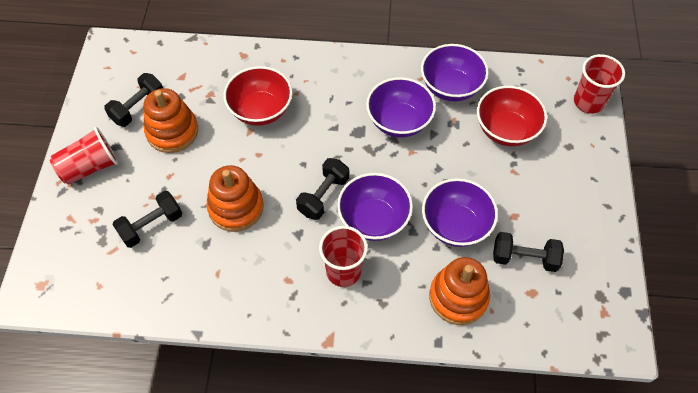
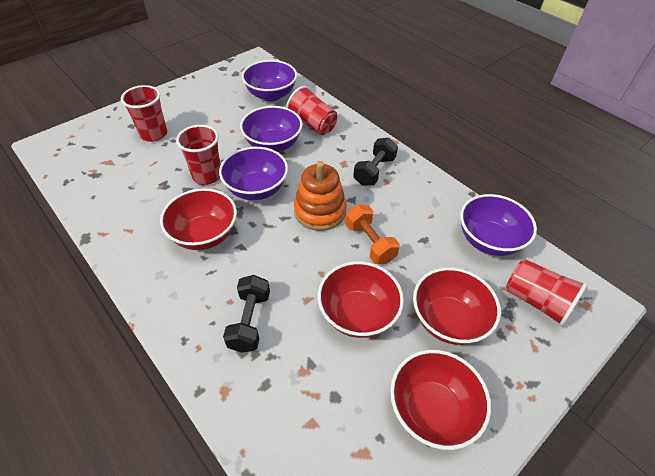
black dumbbell: [104,73,163,127] [112,191,182,248] [296,158,349,220] [493,232,564,272] = 4 -> [223,275,270,353] [353,137,398,186] = 2
orange dumbbell: none = 0 -> [346,204,400,264] = 1
orange stacking toy: [144,88,198,153] [206,165,264,232] [429,257,490,325] = 3 -> [294,161,347,231] = 1
red bowl: [223,66,293,126] [477,86,547,146] = 2 -> [160,188,237,250] [318,261,404,338] [390,350,491,450] [413,267,501,345] = 4
red cup: [50,127,118,185] [319,226,368,287] [574,54,625,114] = 3 -> [121,85,167,142] [176,125,221,185] [286,86,337,135] [506,259,588,327] = 4

